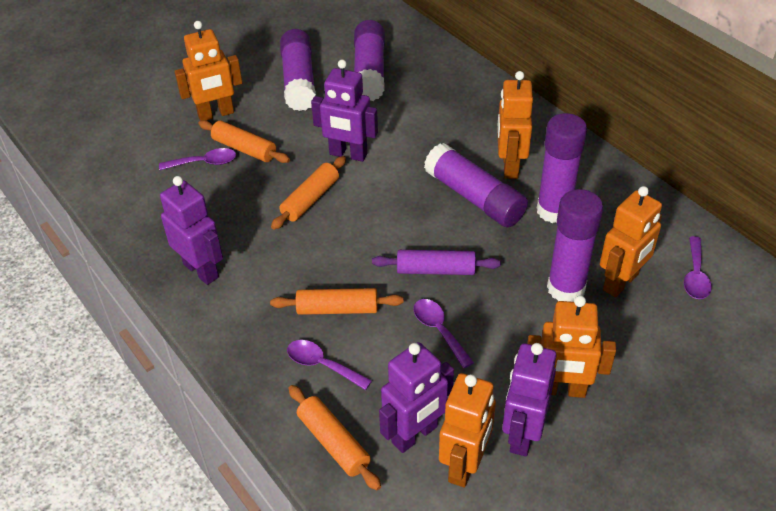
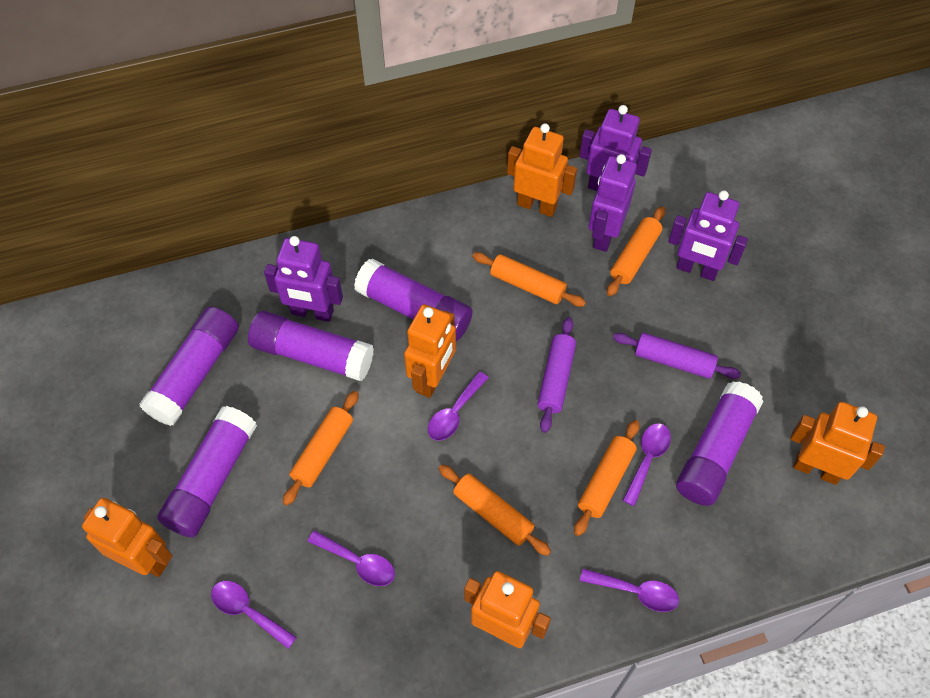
orange rolling pin: [198,120,290,163] [270,288,403,315] [271,156,346,230] [289,385,381,490] = 4 -> [283,391,359,506] [438,464,551,556] [472,252,586,307] [574,420,639,536] [607,207,665,296] = 5
purple rolling pin: [372,250,501,275] = 1 -> [538,317,576,433] [613,333,741,379] = 2
purple spoon: [159,148,236,170] [287,340,372,390] [413,299,474,368] [684,236,712,299] = 4 -> [211,581,297,649] [307,530,395,586] [428,372,489,441] [580,568,679,612] [623,423,671,506] = 5

